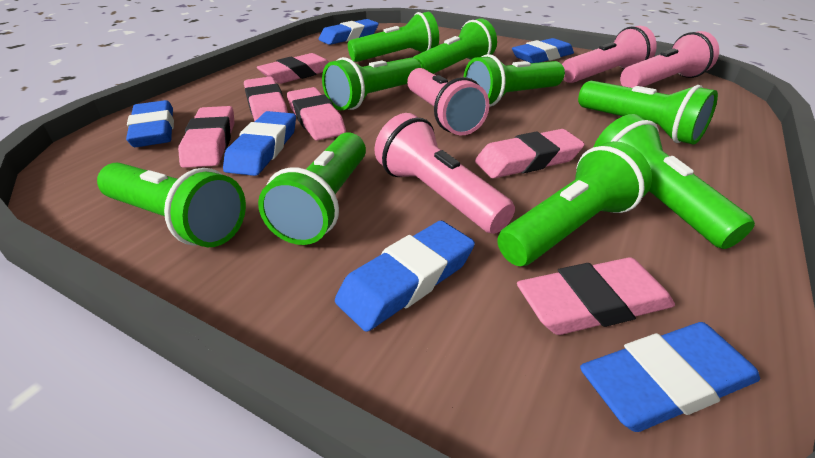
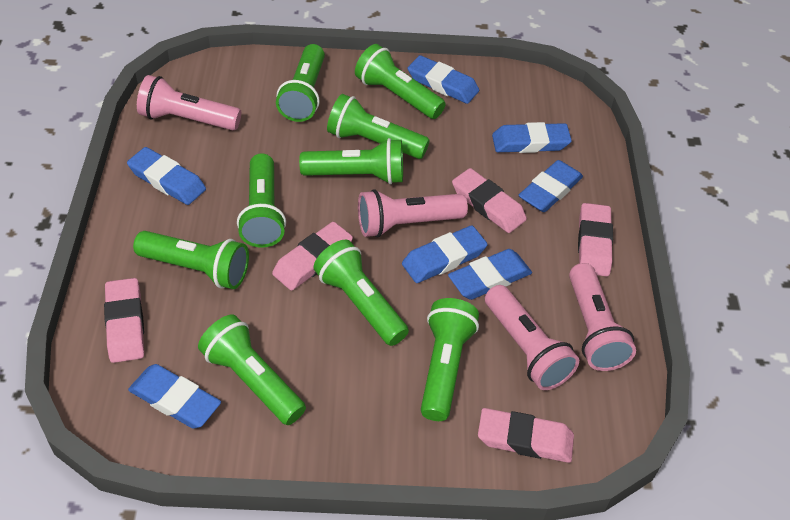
blue eraser: [126,100,174,147] [223,111,296,176] [319,19,379,45] [335,221,475,332] [512,38,574,63] [580,322,760,432] = 6 -> [127,147,206,205] [128,364,221,429] [402,225,488,283] [408,55,479,104] [448,249,532,300] [492,122,572,153] [519,160,583,212] = 7
pink eraser: [178,106,234,168] [244,76,288,121] [257,53,329,84] [287,87,346,140] [475,129,585,178] [517,257,675,335] = 6 -> [104,278,144,363] [272,222,353,291] [452,168,527,233] [478,408,574,463] [578,203,613,276] = 5

